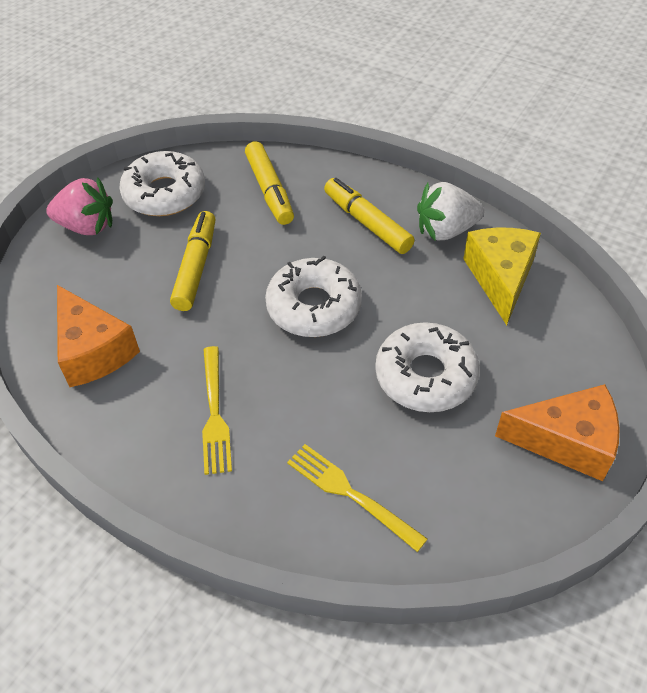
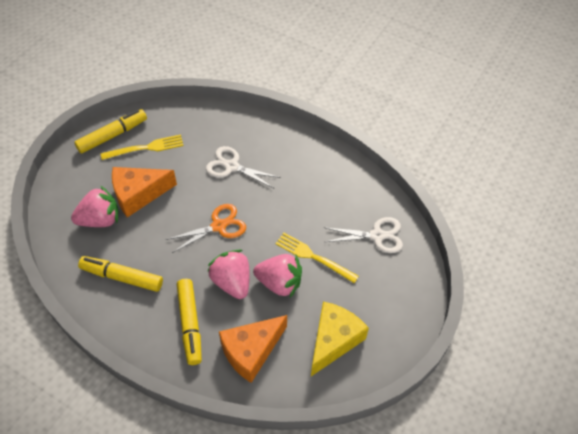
orange scissors: none = 0 -> [166,204,246,253] = 1
pink strawberry: [46,177,113,235] = 1 -> [71,185,119,227] [207,249,250,299] [253,254,302,298] = 3
white donut: [119,151,205,216] [265,255,362,337] [375,322,480,412] = 3 -> none = 0
white scissors: none = 0 -> [206,146,281,188] [323,217,403,253] = 2
white strawberry: [417,182,484,240] = 1 -> none = 0

